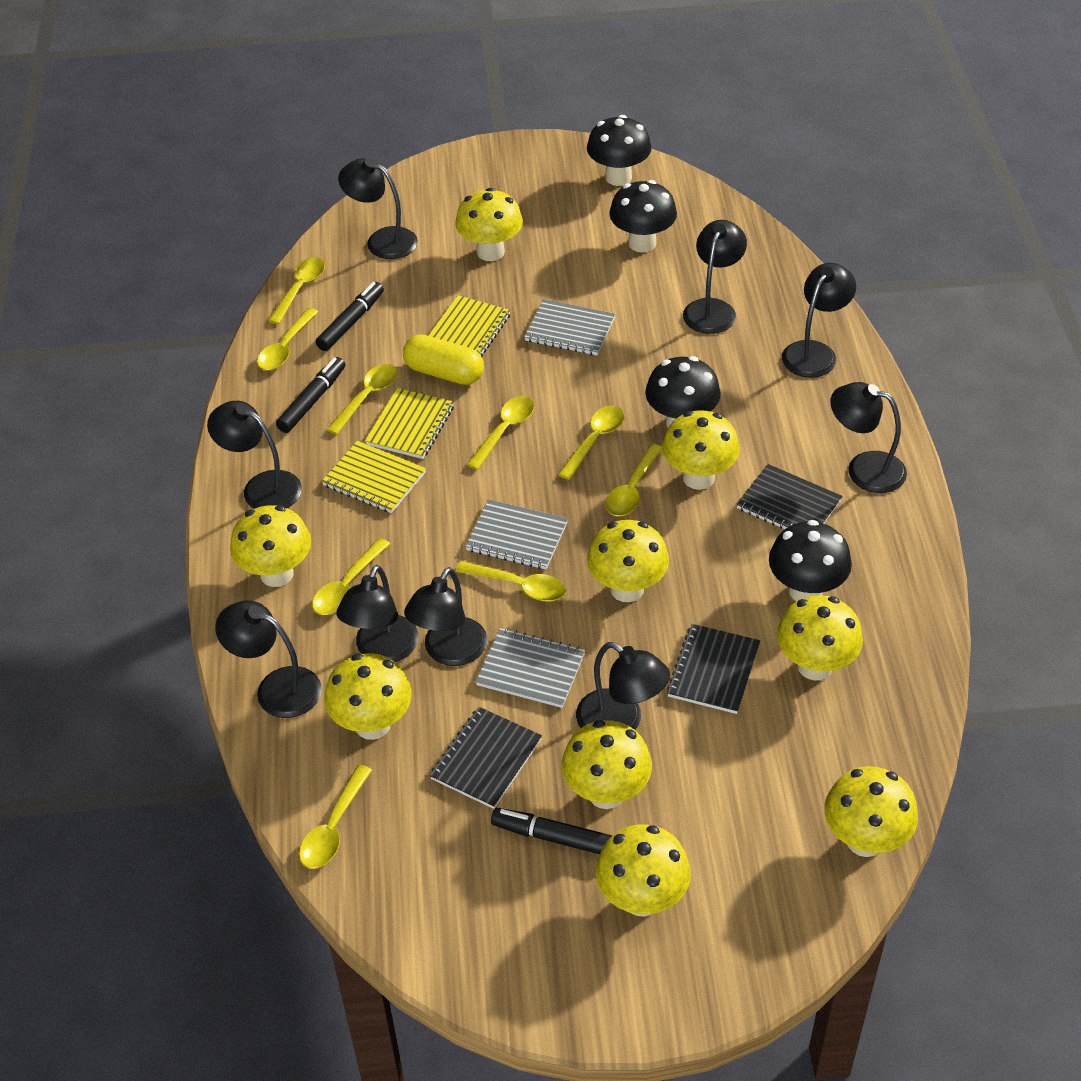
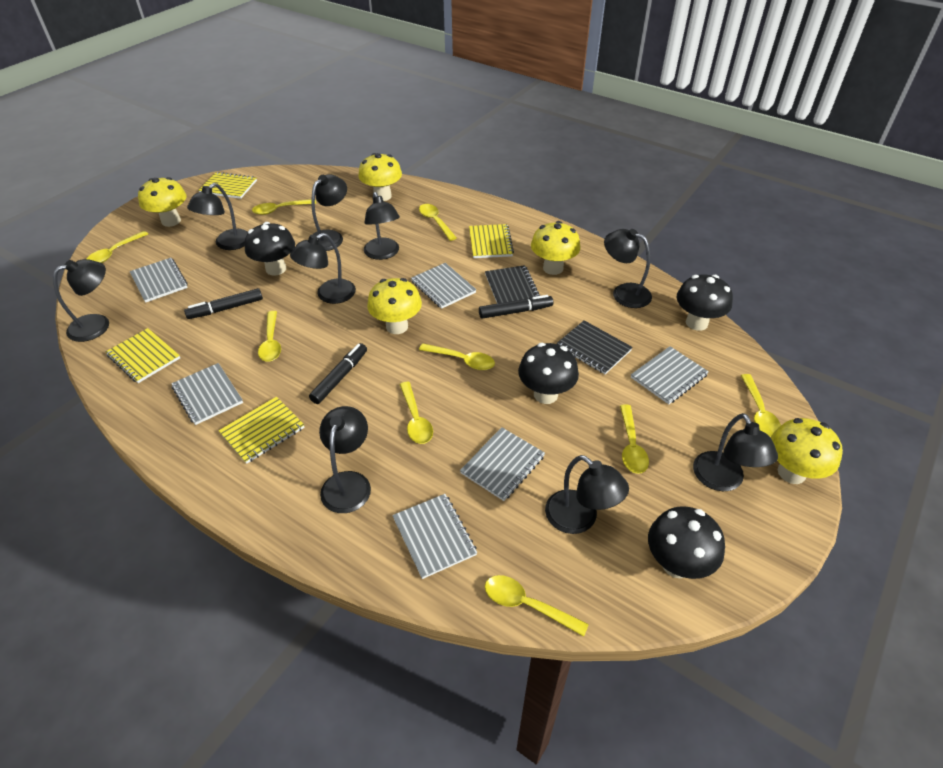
black notebook: [430,707,542,809] [667,624,760,714] [736,464,843,529] = 3 -> [485,265,540,304] [556,320,633,374] = 2
grey notebook: [465,499,568,570] [475,628,585,708] [524,299,615,355] = 3 -> [130,258,188,303] [171,363,243,425] [392,494,477,579] [411,263,476,309] [460,427,545,501] [631,346,709,404] = 6
yellow capsule: [403,334,484,385] = 1 -> none = 0
yellow mushroom: [230,505,311,587] [324,653,411,740] [455,188,523,261] [562,720,652,809] [587,520,669,602] [596,825,691,917] [662,410,739,490] [777,595,863,681] [824,766,918,857] = 9 -> [138,177,186,227] [358,153,402,201] [367,278,422,334] [531,221,580,275] [771,418,843,484] = 5
yellow notebook: [322,441,426,513] [365,388,454,459] [428,295,511,357] = 3 -> [106,328,180,383] [198,172,257,199] [219,396,304,464] [469,224,514,258] = 4

